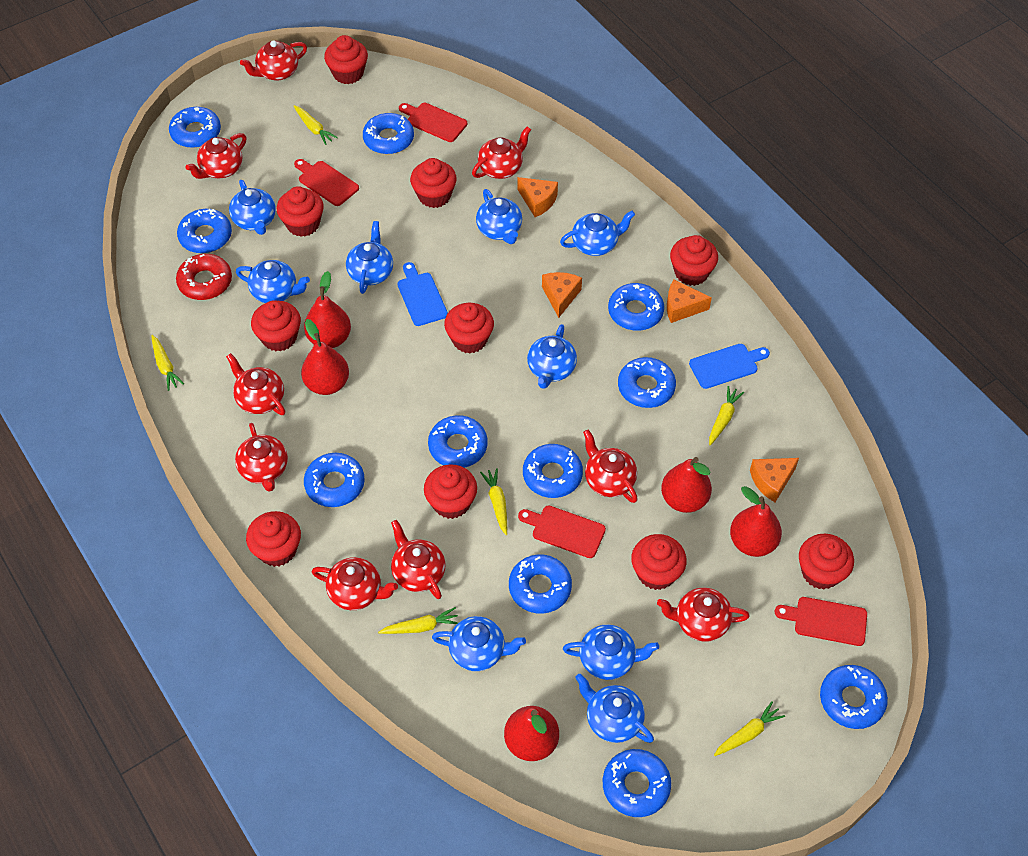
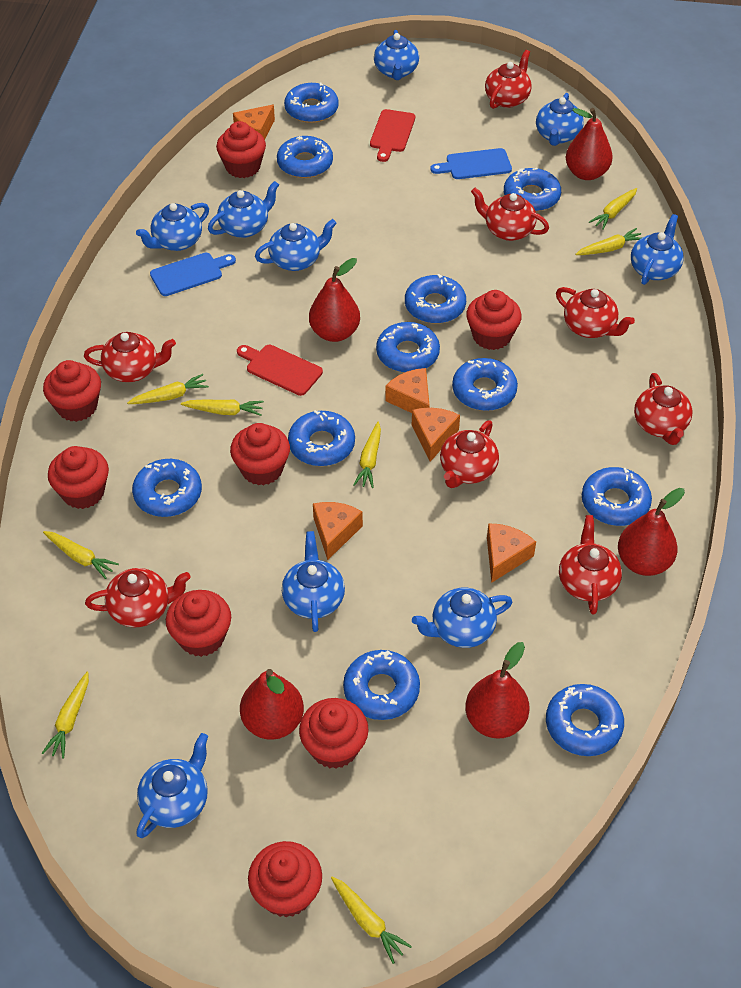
orange cheese: [518,177,558,217] [542,272,582,318] [667,280,712,323] [750,458,799,502] = 4 -> [233,105,275,140] [313,502,363,560] [385,368,430,413] [412,408,460,462] [487,523,536,583] = 5
red cupcake: [246,511,301,567] [251,301,301,351] [277,186,324,237] [324,35,368,84] [410,158,457,208] [424,464,477,519] [444,303,494,353] [631,534,687,590] [670,235,718,286] [799,534,854,589] = 10 -> [43,360,101,422] [48,446,109,509] [166,590,231,657] [216,121,266,178] [230,423,290,485] [248,841,322,918] [299,698,369,769] [466,290,522,350] = 8
red cutting board: [294,159,359,206] [399,103,467,142] [518,506,606,558] [775,597,867,646] = 4 -> [237,345,323,396] [370,109,415,162] = 2
red donut: [176,254,232,300] = 1 -> none = 0
red teapot: [186,133,246,179] [226,353,285,415] [235,423,288,492] [240,40,307,80] [312,557,398,610] [391,520,445,599] [472,126,531,179] [583,429,638,503] [657,588,750,642] = 9 -> [84,332,176,382] [85,568,191,627] [440,420,499,488] [471,188,549,241] [485,50,532,109] [556,287,635,338] [559,515,622,615] [634,373,693,445] = 8
yellow carrot: [151,335,184,391] [294,105,338,145] [378,607,458,634] [480,468,507,535] [709,386,744,446] [714,701,785,756] = 6 -> [42,672,89,759] [43,531,119,579] [127,374,209,404] [181,399,264,416] [331,876,412,964] [353,422,381,488] [575,228,641,255] [589,188,637,230] = 8

